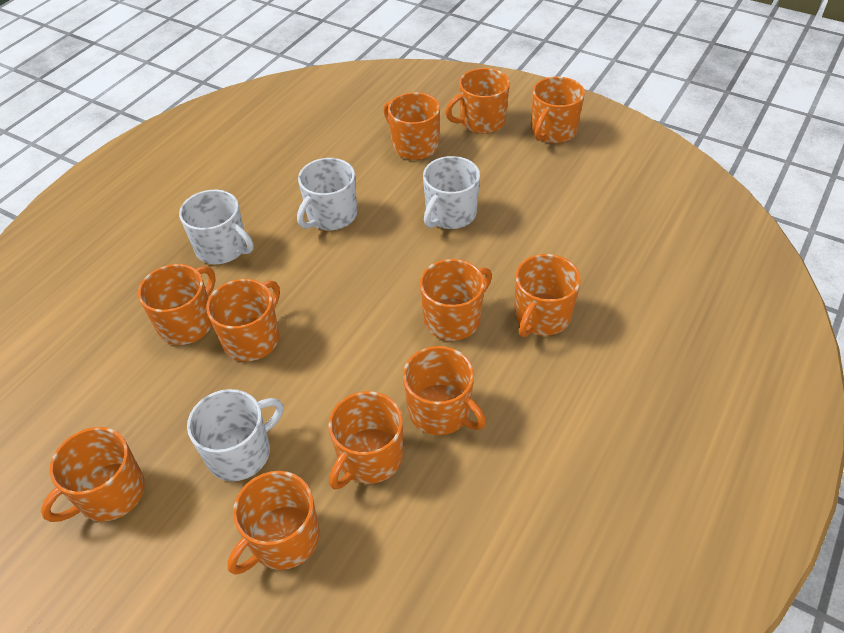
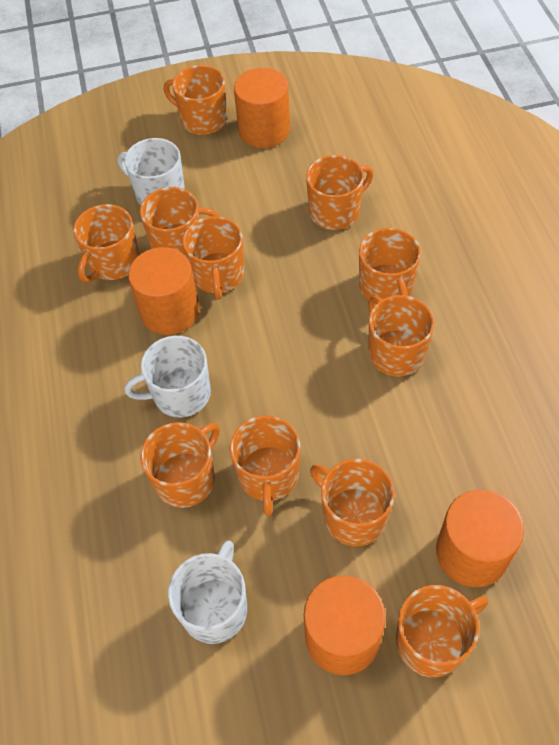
orange cylinder: none = 0 -> [128,247,200,335] [234,68,290,148] [304,575,386,675] [436,490,524,587] = 4
white mug: [179,190,254,264] [187,389,283,481] [297,158,357,230] [423,156,480,229] = 4 -> [117,138,185,205] [124,336,211,418] [168,541,247,644] = 3

